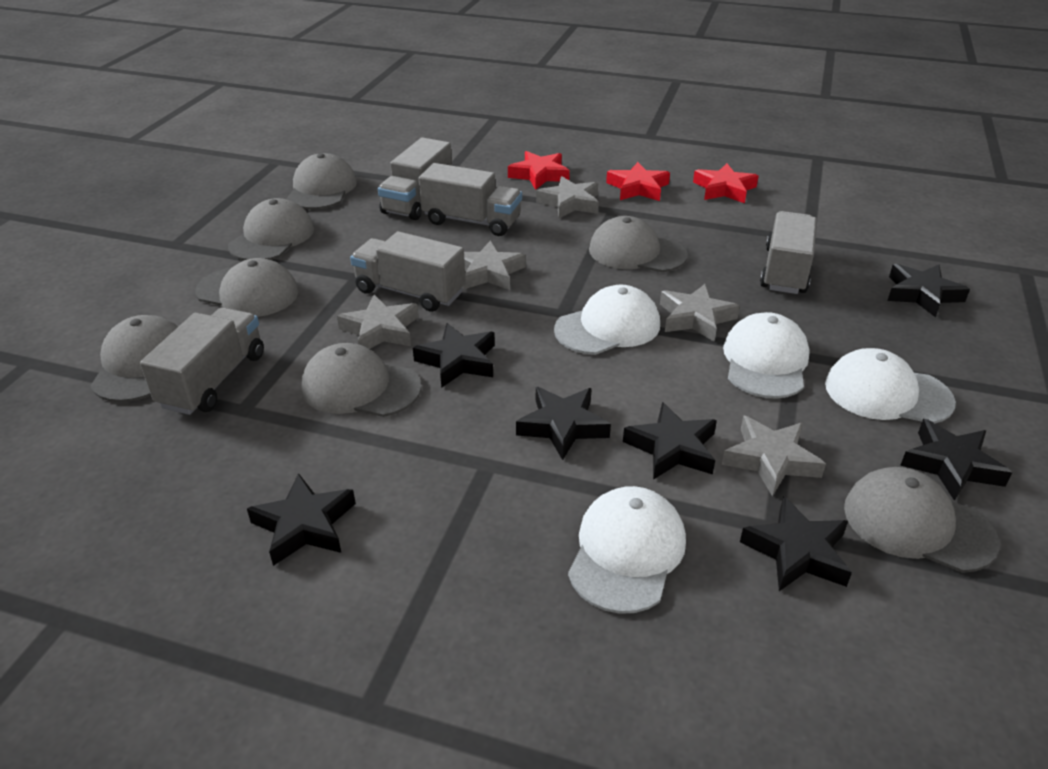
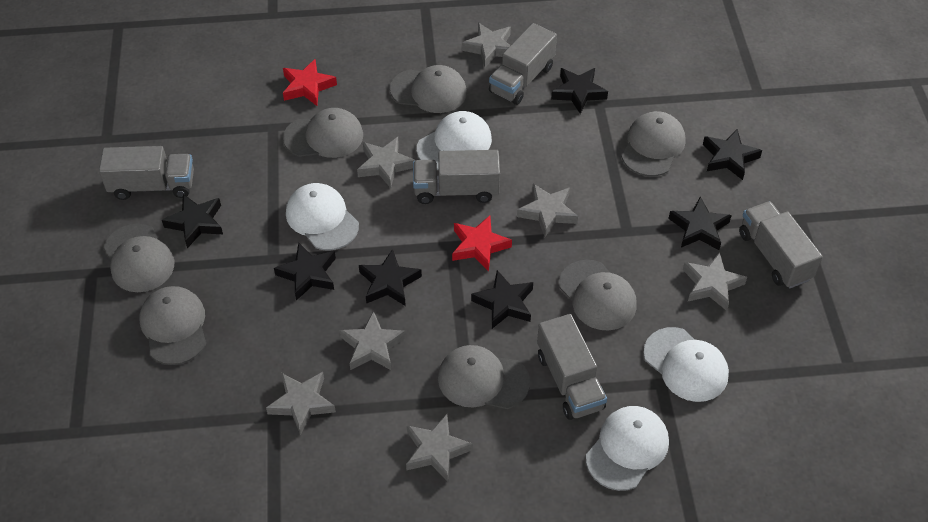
grey star: [337,295,419,349] [463,240,526,290] [536,176,599,218] [660,284,740,342] [722,415,826,496] = 5 -> [266,372,336,435] [340,311,406,370] [357,137,416,188] [406,414,473,482] [462,23,511,67] [517,184,578,237] [683,252,747,311] = 7
red star: [508,151,570,190] [606,162,670,201] [693,163,759,203] = 3 -> [283,59,337,106] [452,216,512,271] = 2

